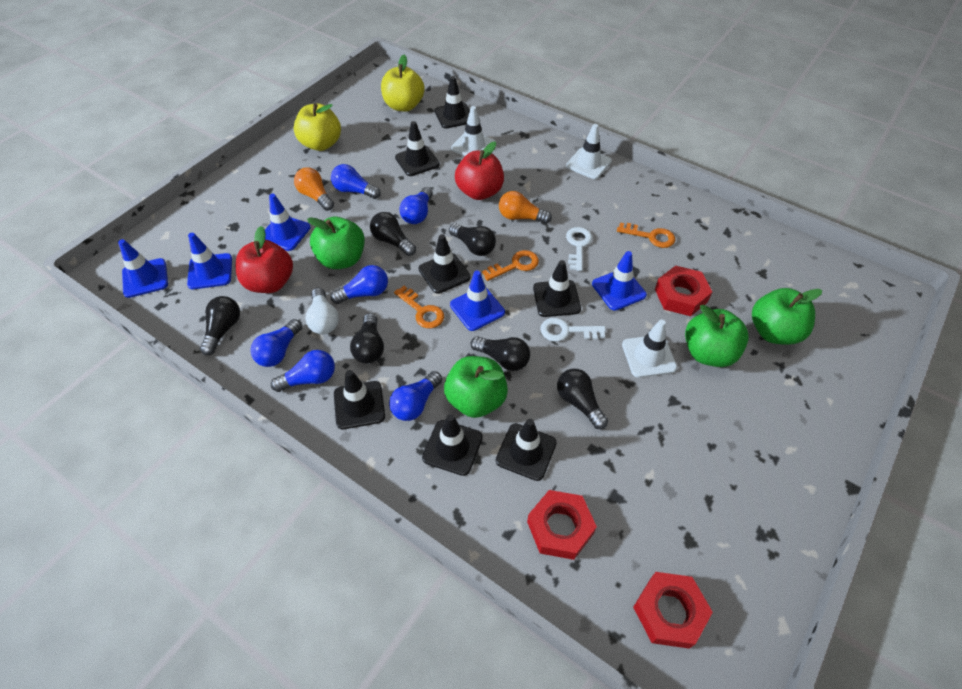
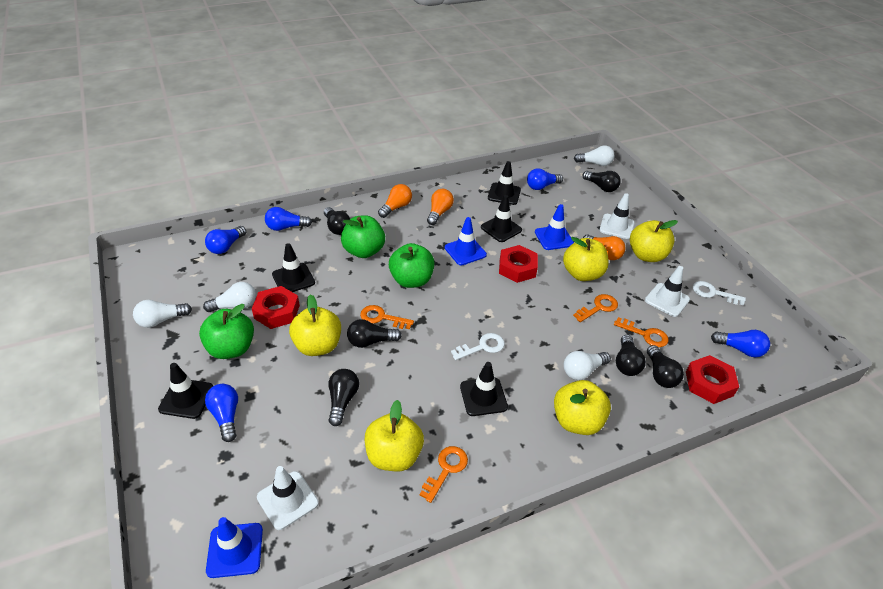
black traffic cone: [334,370,385,429] [395,121,440,176] [419,234,471,294] [422,414,483,476] [435,76,470,129] [496,419,557,481] [533,260,581,317] = 7 -> [158,363,213,419] [272,243,315,292] [460,362,508,416] [481,195,522,242] [488,161,521,205] = 5
blue light bulb: [250,319,302,367] [271,350,335,392] [330,265,388,304] [331,164,381,199] [389,371,442,421] [399,187,433,224] = 6 -> [205,226,246,254] [205,384,238,442] [265,207,312,231] [527,168,563,190] [711,330,770,357] = 5
blue traffic cone: [118,239,168,298] [187,233,232,289] [265,194,311,251] [450,271,505,331] [592,251,647,311] = 5 -> [206,517,263,578] [445,217,487,265] [535,204,574,250] = 3
green apple: [307,217,365,269] [444,356,508,418] [685,304,749,367] [752,288,822,345] = 4 -> [199,304,254,359] [341,215,385,258] [389,243,435,288] = 3
orange key: [394,286,444,328] [482,250,539,281] [617,222,675,248] = 3 -> [360,305,414,329] [420,446,468,503] [573,294,618,322] [614,317,669,347] = 4
orange light bulb: [294,167,334,211] [499,191,552,224] = 2 -> [378,184,412,218] [427,189,454,225] [583,234,626,260] = 3
red apple: [236,226,293,293] [455,141,504,200] = 2 -> none = 0
white light bulb: [305,288,339,334] = 1 -> [133,300,192,328] [203,282,256,312] [564,351,611,380] [574,145,614,166] = 4
yellow apple: [294,104,341,151] [381,55,425,112] = 2 -> [289,294,341,356] [365,400,424,471] [554,380,611,435] [563,237,609,281] [630,220,678,262] = 5

